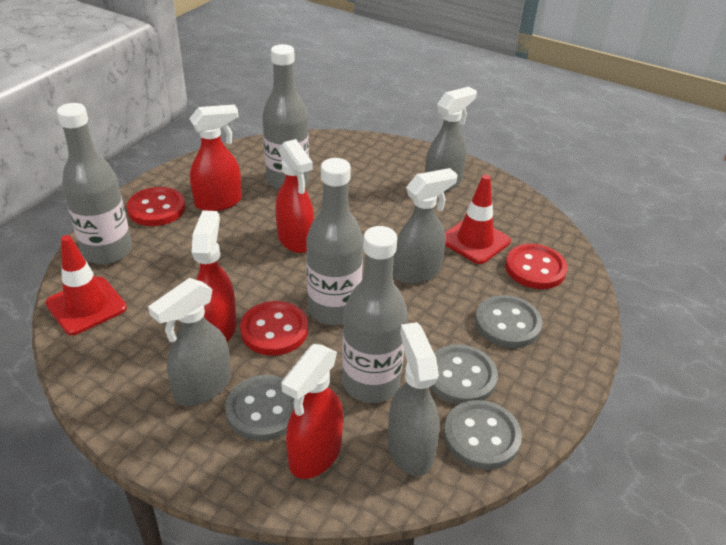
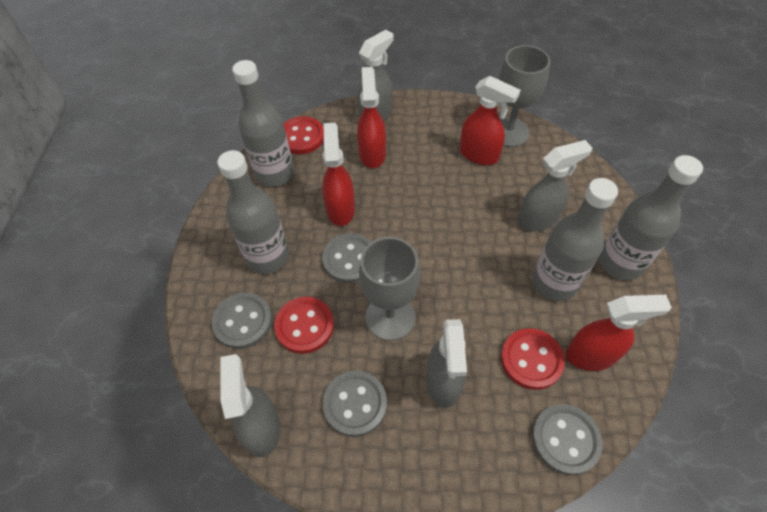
grey goblet: none = 0 -> [359,237,420,341] [499,45,550,147] = 2
red traffic cone: [45,235,127,335] [445,175,511,264] = 2 -> none = 0

